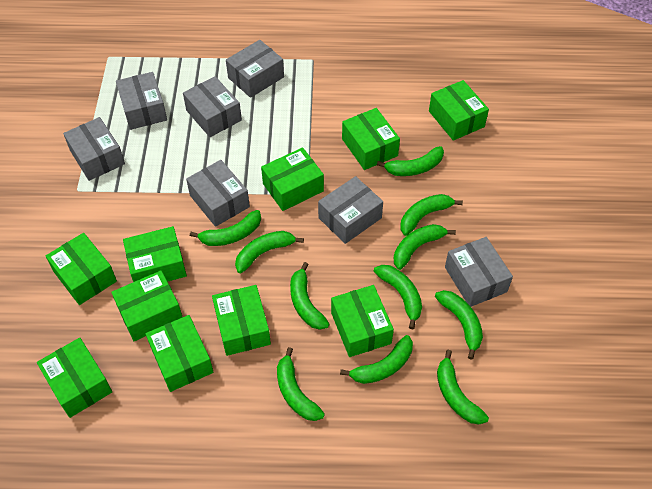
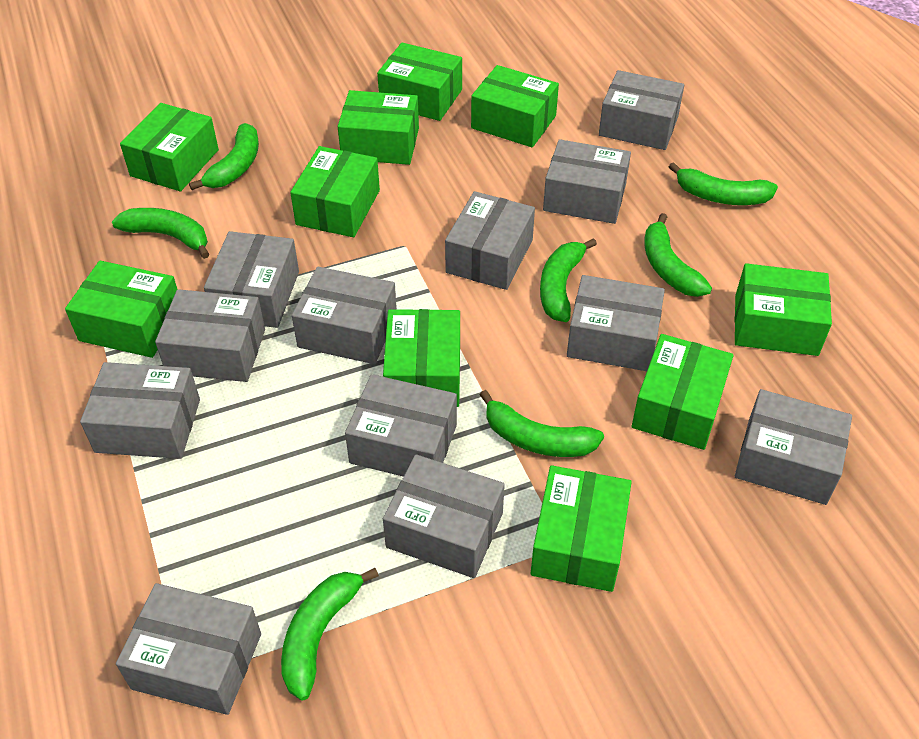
green banana: [190,210,261,246] [235,231,304,273] [277,347,325,421] [290,262,329,330] [340,335,413,384] [374,265,422,329] [377,146,444,176] [394,224,456,270] [400,194,463,236] [435,290,483,360] [437,350,489,424] = 11 -> [112,208,209,259] [189,123,259,190] [281,568,379,701] [480,390,604,457] [540,238,597,322] [644,213,712,297] [669,162,778,205] = 7
grey box: [63,117,125,181] [116,72,167,130] [183,76,242,137] [186,160,250,227] [226,40,284,98] [318,176,383,244] [445,237,513,307] = 7 -> [80,362,200,459] [116,583,261,715] [155,289,265,382] [204,231,299,328] [292,267,397,364] [345,374,457,477] [383,454,505,578] [445,191,535,290] [543,139,631,224] [567,275,665,371] [599,70,684,150] [735,389,852,505] = 12

